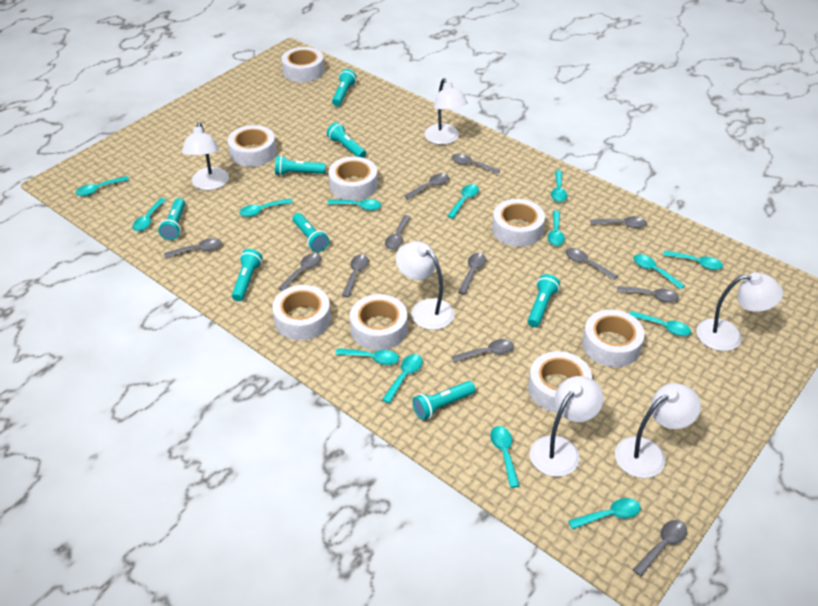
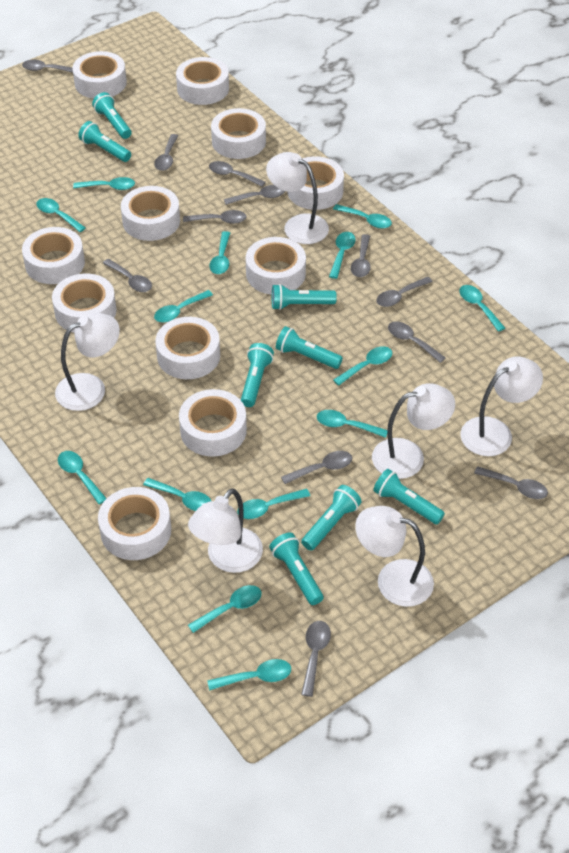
white tape: [228,125,276,167] [272,285,331,340] [282,47,324,82] [328,157,378,201] [350,294,407,351] [492,199,545,247] [528,351,592,413] [582,309,645,367] = 8 -> [22,227,85,284] [52,274,117,333] [72,51,127,99] [98,487,171,560] [121,186,180,241] [156,317,220,379] [176,57,229,105] [179,389,247,457] [211,108,266,159] [246,237,306,295] [287,156,344,210] = 11

